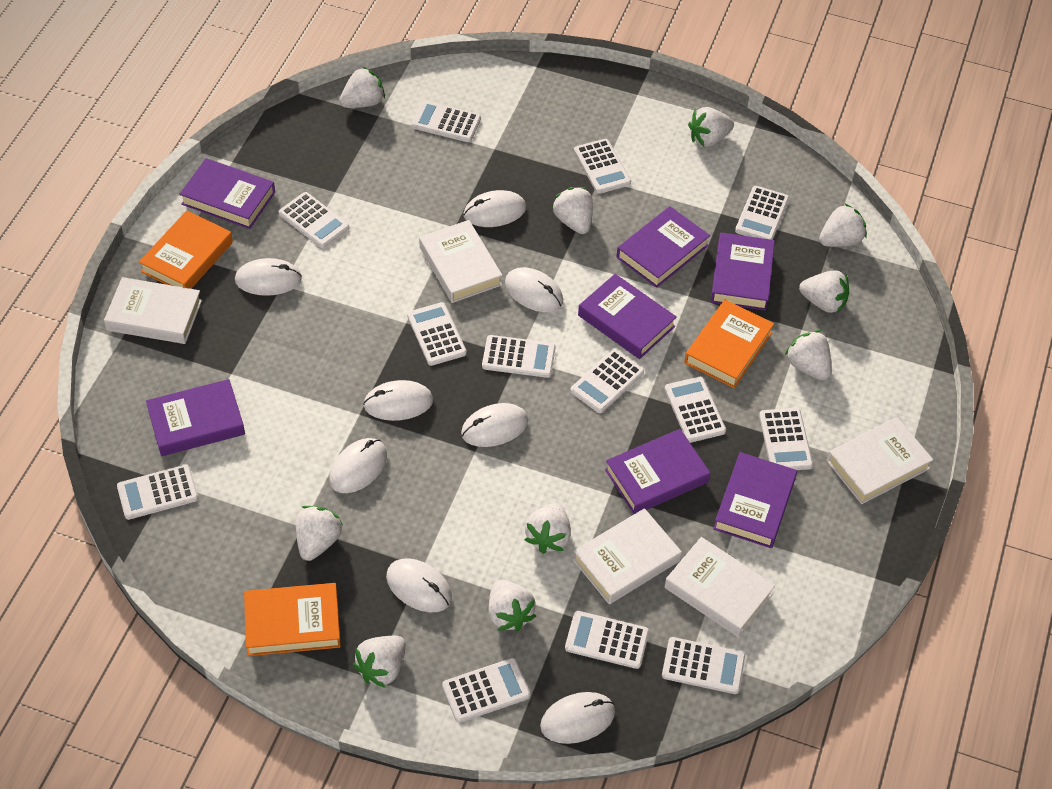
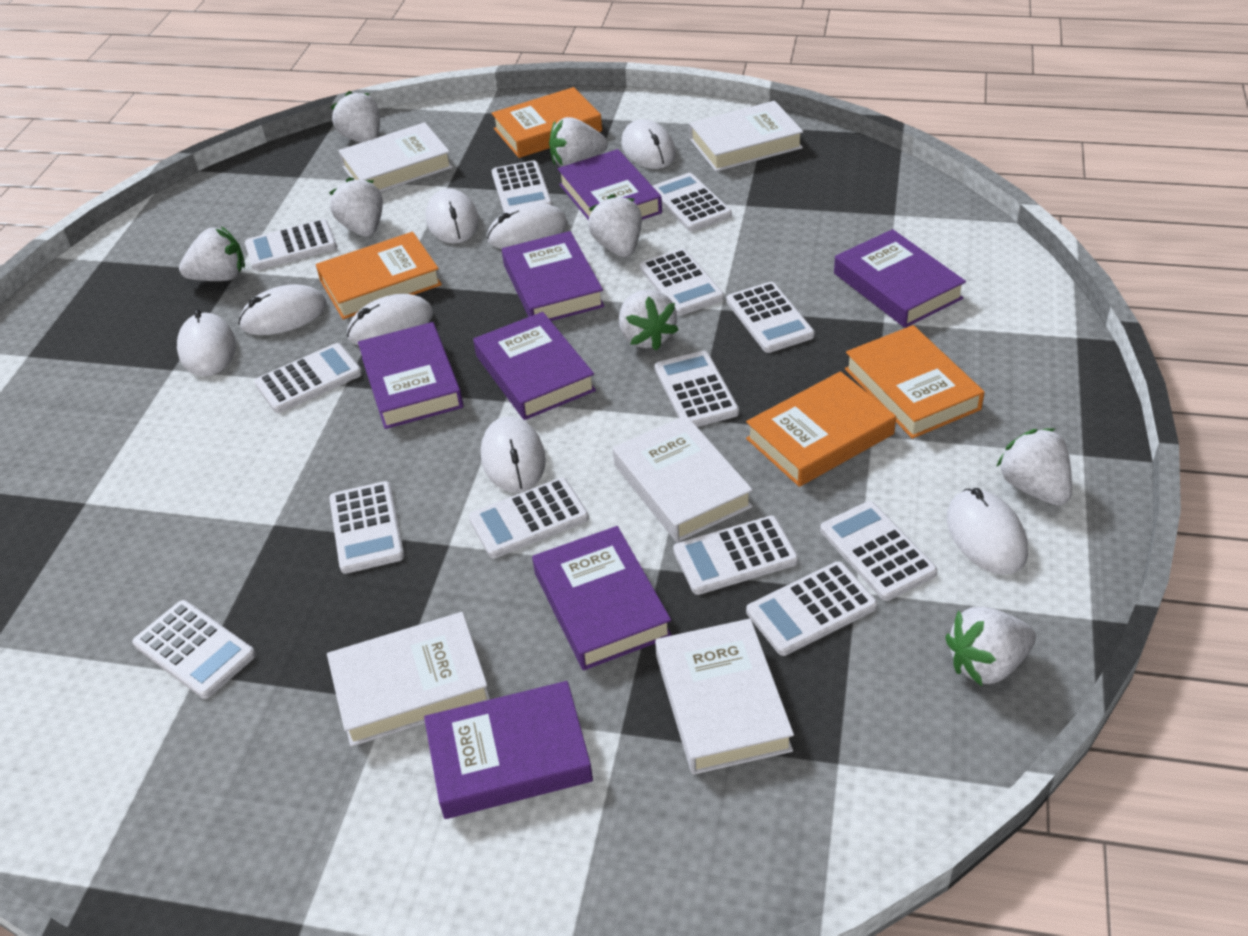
orange book: [139,210,233,289] [244,583,341,656] [684,300,774,388] = 3 -> [316,232,442,319] [491,87,602,158] [746,371,896,487] [845,325,985,439] = 4
white strawberry: [296,506,343,561] [340,66,385,108] [353,636,406,688] [489,580,536,631] [524,503,571,554] [552,187,593,234] [688,107,734,147] [785,330,831,380] [799,270,849,313] [819,204,867,247] = 10 -> [179,226,245,281] [329,177,383,237] [331,91,380,143] [549,117,608,167] [588,194,642,257] [619,290,678,351] [945,607,1036,686] [996,429,1072,506] = 8

